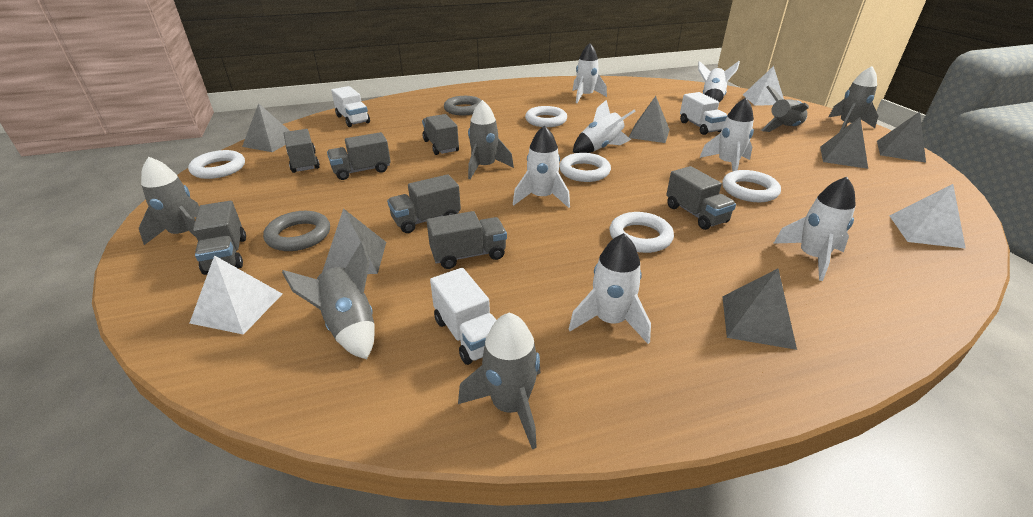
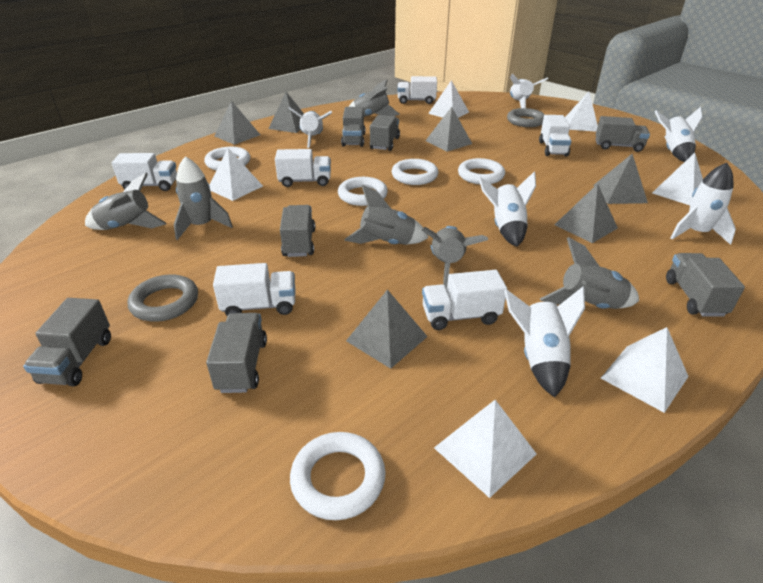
white pyramid: [190,255,282,335] [743,66,784,105] [890,184,966,249] = 3 -> [209,148,263,201] [428,80,469,118] [434,400,536,498] [565,91,598,132] [601,327,689,413] [652,153,703,205] = 6
white rocket: [513,125,570,208] [569,233,651,344] [573,43,607,103] [573,100,635,153] [698,61,740,103] [700,98,754,172] [773,177,856,281] = 7 -> [288,107,332,148] [479,172,536,247] [504,287,585,397] [510,74,548,108] [655,107,702,162] [671,163,736,245] = 6
white truck: [331,86,370,127] [430,268,496,365] [680,92,727,135] = 3 -> [112,153,177,191] [213,263,295,316] [275,149,331,187] [398,76,437,104] [422,270,507,330] [539,115,572,157] = 6

